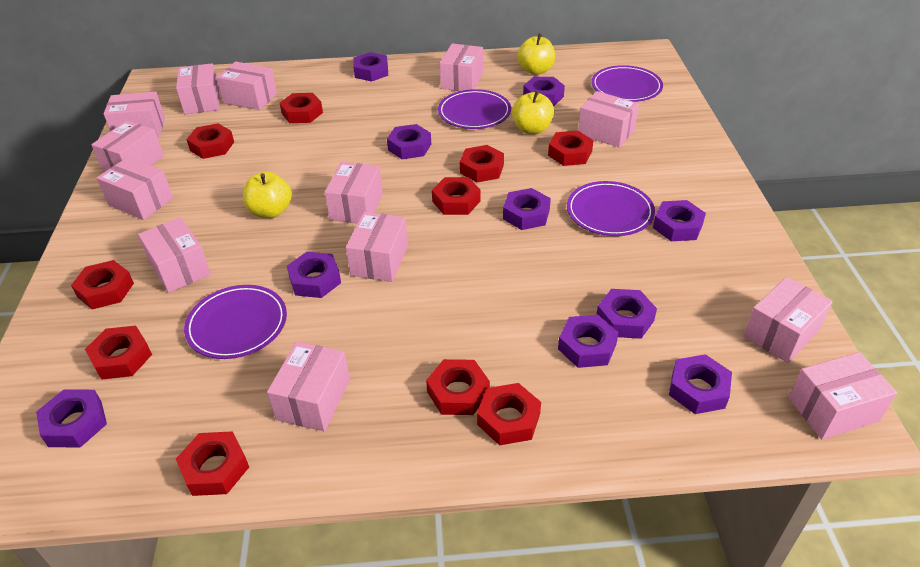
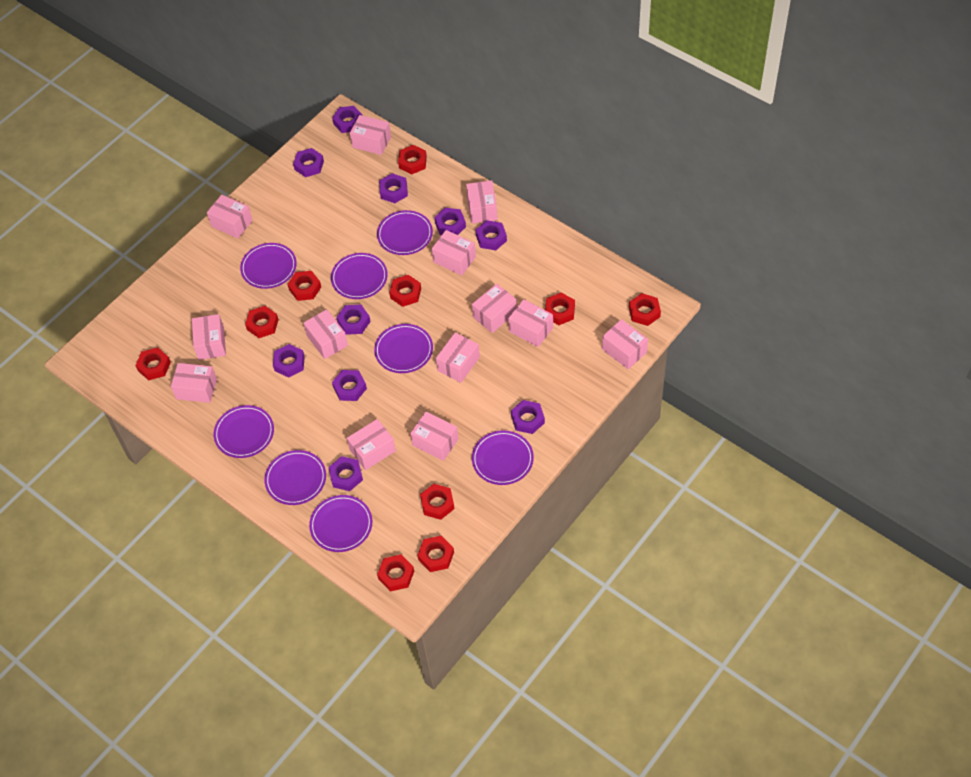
purple plate: [184,285,287,359] [438,89,511,129] [567,181,655,236] [591,65,663,102] = 4 -> [214,405,274,458] [240,243,297,289] [264,450,326,505] [309,495,372,552] [331,253,388,299] [374,324,433,373] [377,210,433,255] [472,431,534,485] = 8
yellow apple: [243,171,292,218] [512,90,554,134] [517,34,555,75] = 3 -> none = 0

